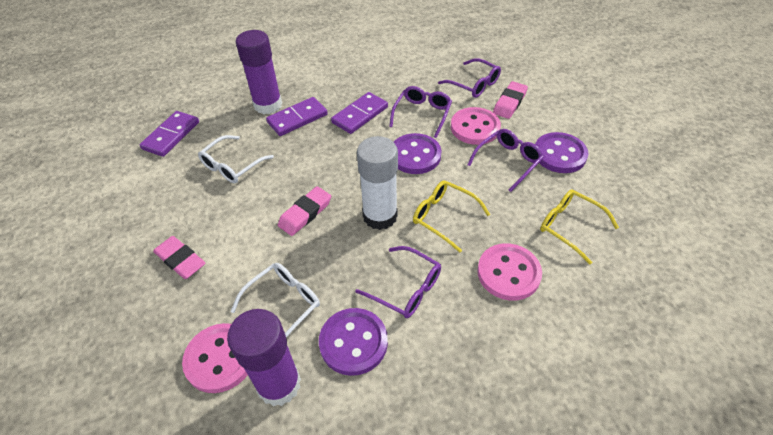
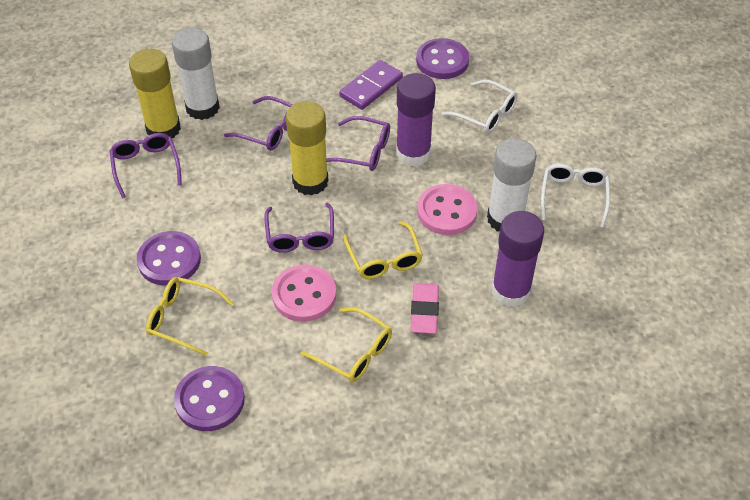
pink button: [182,323,248,393] [451,107,501,145] [477,243,542,301] = 3 -> [272,265,336,322] [417,184,478,235] = 2
pink eraser: [153,236,206,279] [278,186,331,236] [493,81,528,119] = 3 -> [411,283,439,334] = 1
purple domino: [140,111,199,157] [266,97,328,136] [331,92,388,134] = 3 -> [339,60,403,110] = 1
white glue stick: [357,136,398,230] = 1 -> [172,28,220,120] [487,138,536,231] = 2
yellow glasses: [413,181,490,252] [540,189,619,264] = 2 -> [146,277,234,356] [301,307,392,382] [344,221,423,279] = 3
yellow glue stick: none = 0 -> [129,49,181,138] [286,101,328,196] = 2

